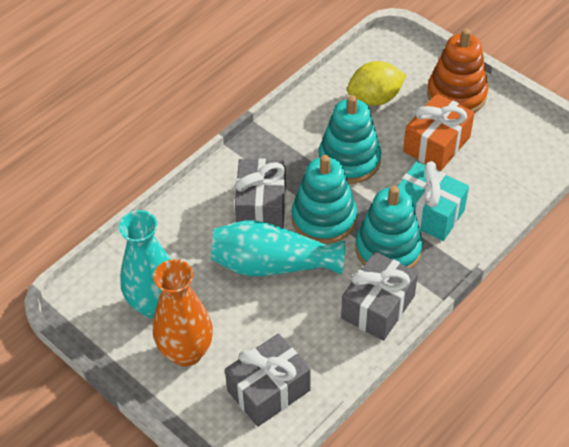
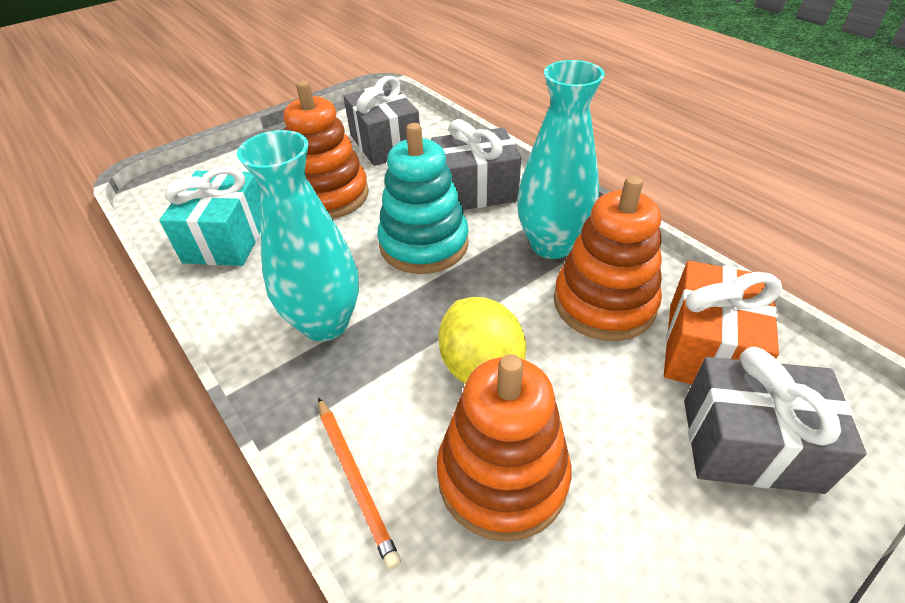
orange pencil: none = 0 -> [318,397,401,570] = 1
orange stacking toy: [427,29,488,112] = 1 -> [283,81,369,219] [437,354,571,542] [554,176,662,341] = 3
orange vase: [153,259,213,367] = 1 -> none = 0
turquoise stacking toy: [292,155,357,244] [319,95,381,184] [356,186,423,269] = 3 -> [377,123,469,274] = 1

